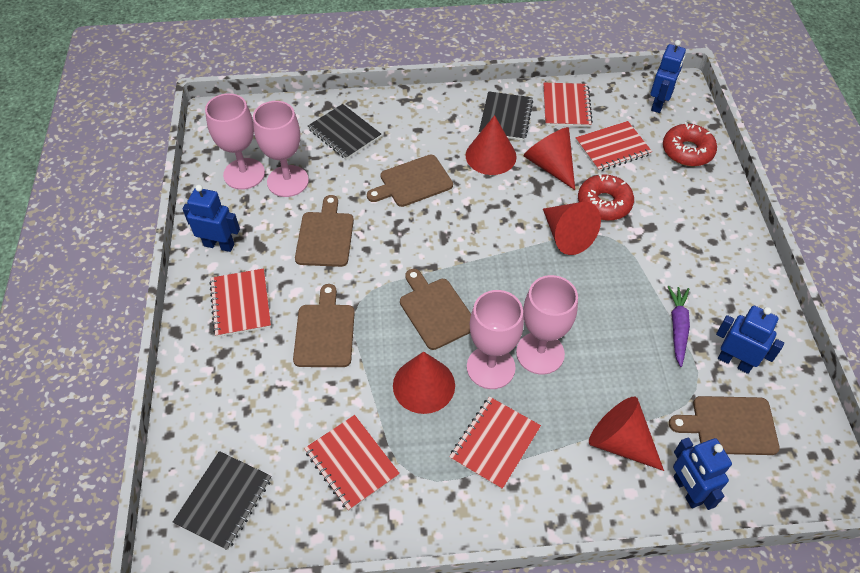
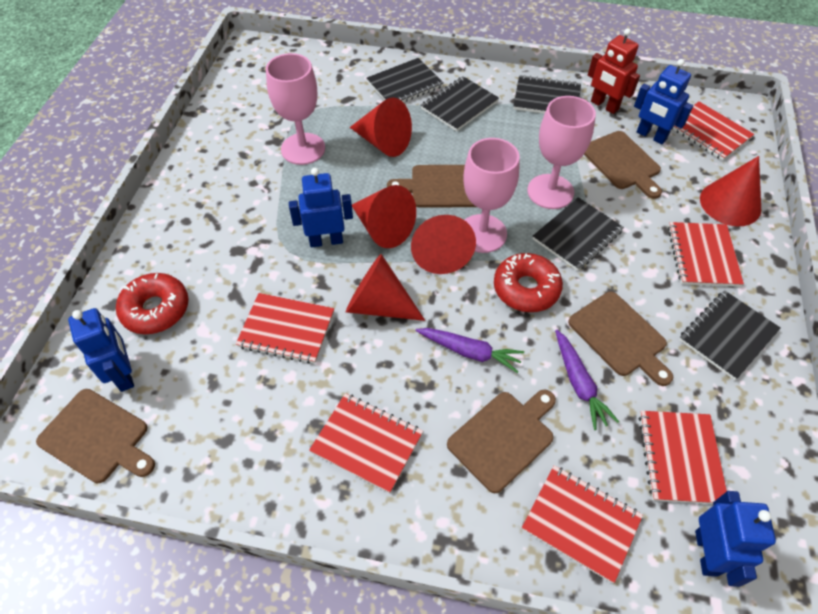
black notebook: [173,451,272,550] [308,104,381,160] [479,91,533,141] = 3 -> [366,58,443,102] [421,76,499,131] [513,75,581,114] [533,197,624,271] [679,291,780,380] = 5
pink goblet: [205,93,265,190] [253,101,309,197] [467,290,524,389] [516,275,578,375] = 4 -> [266,53,325,165] [463,138,520,253] [527,96,596,209] = 3
purple carrot: [668,286,690,367] = 1 -> [416,328,524,373] [555,330,619,430] = 2
red notebook: [209,268,271,337] [304,415,400,511] [449,397,541,490] [543,83,593,127] [576,121,652,172] = 5 -> [236,293,334,364] [309,393,423,493] [522,465,643,583] [639,411,727,504] [668,222,744,287] [672,102,754,161] = 6
red robot: none = 0 -> [588,28,640,114] = 1

